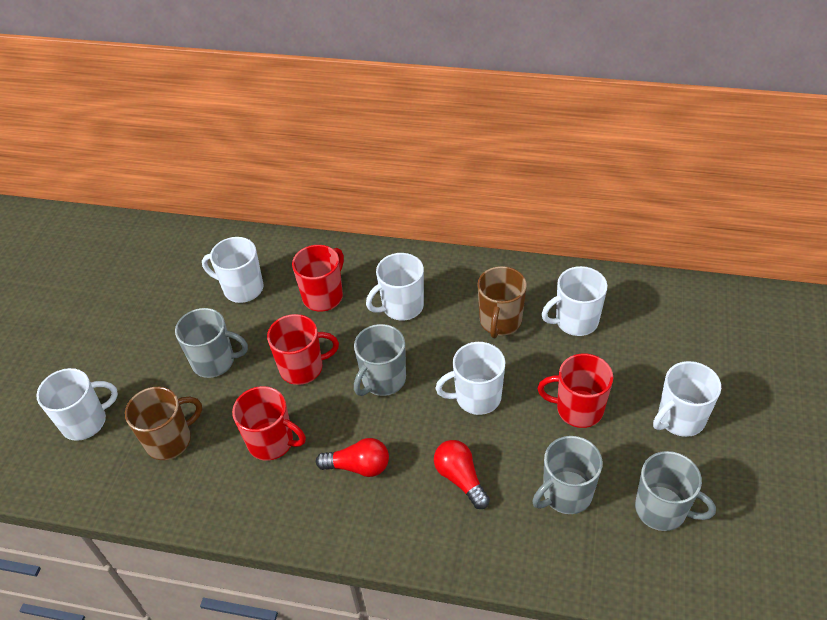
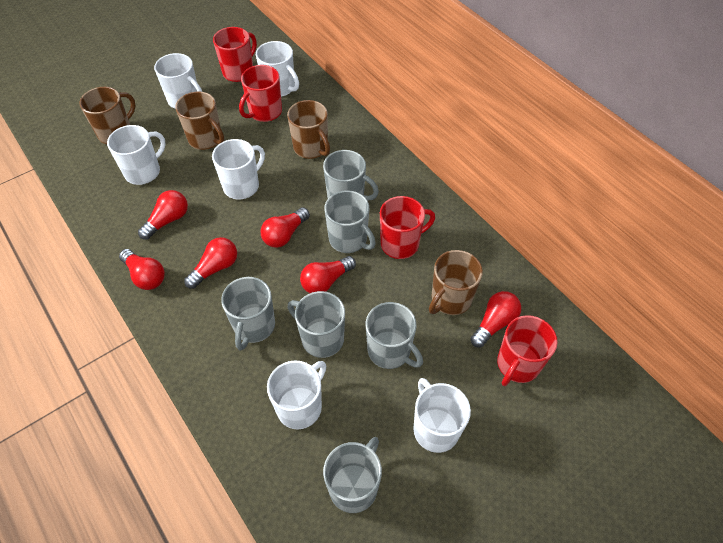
brown mug: [125,387,202,460] [477,266,527,338] = 2 -> [79,87,136,144] [175,91,224,150] [287,100,330,159] [429,250,483,315] = 4
grey mug: [175,308,248,378] [354,324,406,396] [532,436,603,514] [635,451,716,531] = 4 -> [221,277,275,351] [288,291,345,358] [323,150,379,201] [323,437,382,513] [324,190,376,253] [365,302,423,369] = 6
red light bulb: [316,438,389,477] [434,440,490,509] = 2 -> [119,249,165,290] [138,190,188,240] [184,237,237,289] [260,207,310,248] [300,256,356,293] [470,291,521,348] = 6

